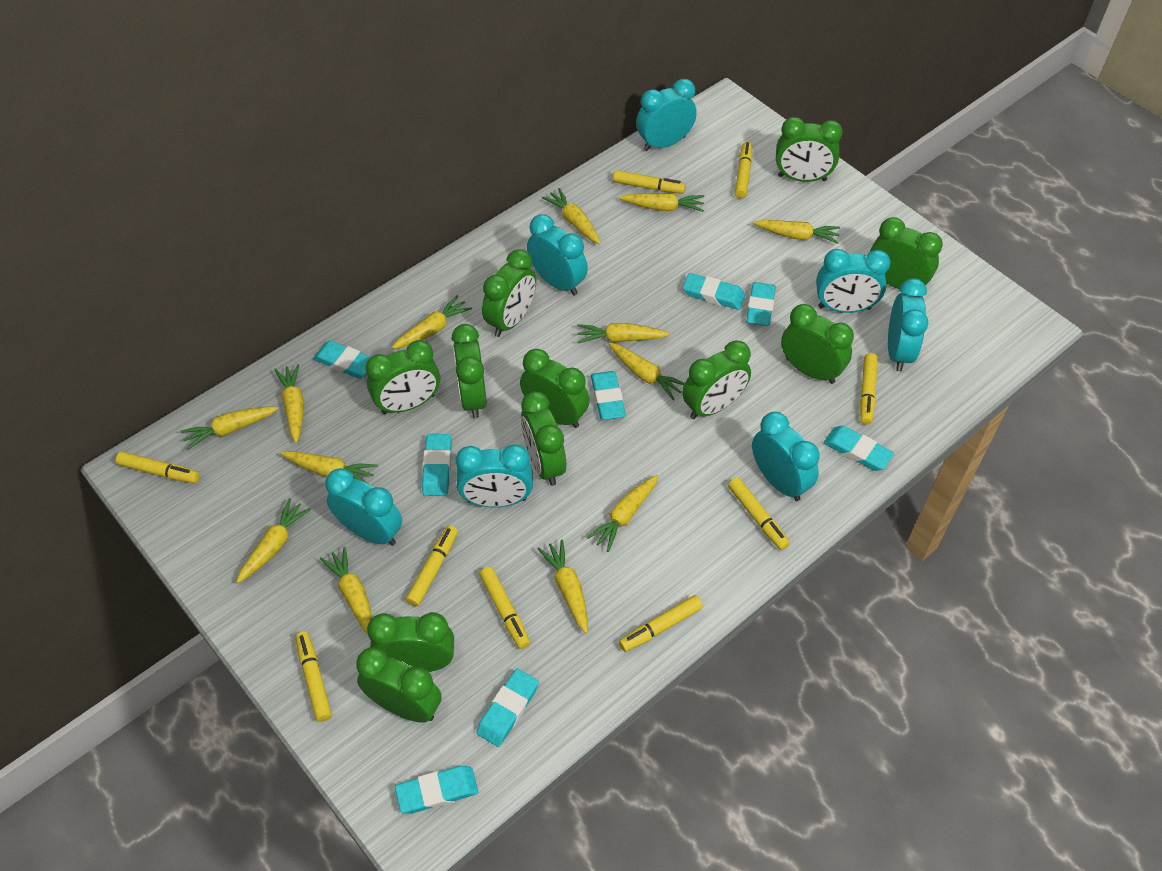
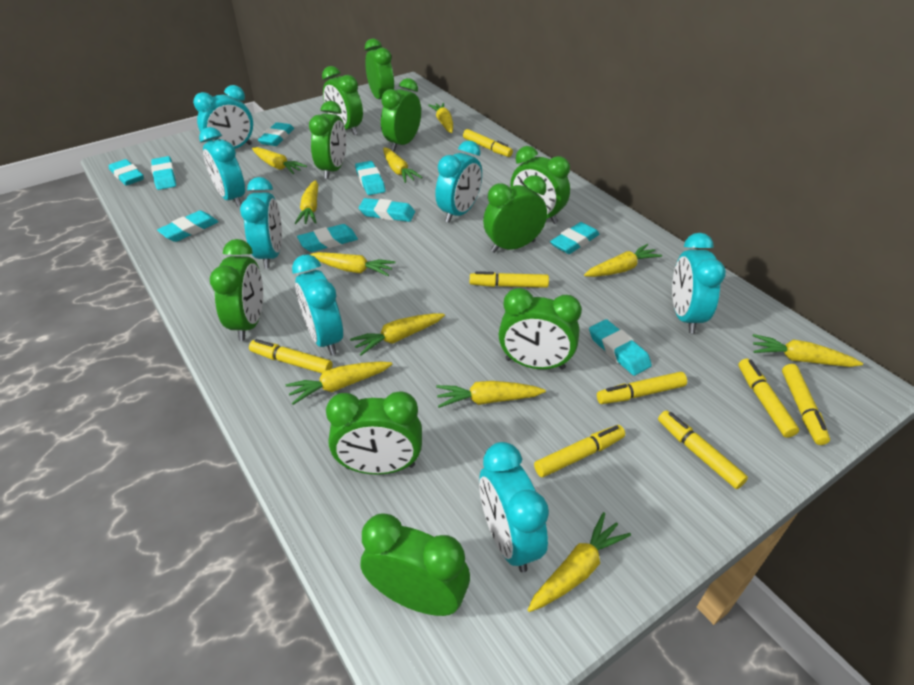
green clock: [356,647,442,723] [366,340,440,414] [367,612,454,672] [451,324,487,418] [482,249,536,337] [520,349,590,428] [521,391,566,486] [682,340,751,419] [776,117,843,182] [781,304,854,384] [870,217,943,289] = 11 -> [210,239,263,341] [309,101,346,179] [322,66,363,135] [326,392,422,475] [360,513,470,616] [365,38,394,99] [381,78,421,151] [483,175,547,253] [499,288,582,370] [510,146,570,224] = 10
turquoise eraser: [313,340,370,379] [395,766,478,814] [422,434,452,496] [476,669,539,747] [591,371,626,420] [683,273,745,310] [746,282,776,326] [823,426,894,471] = 8 -> [109,159,144,186] [151,156,176,190] [157,210,218,242] [258,122,294,146] [297,224,358,252] [355,161,385,195] [359,198,415,222] [550,222,599,254] [589,319,652,376] = 9
yellow carrot: [180,406,278,450] [236,498,311,583] [274,364,304,443] [281,451,378,484] [320,547,372,634] [391,295,472,349] [537,539,588,633] [542,188,601,244] [577,323,669,344] [587,475,658,552] [609,343,685,401] [619,193,704,212] [753,220,840,244] = 13 -> [252,147,307,174] [286,361,392,405] [295,180,318,224] [310,252,395,276] [350,313,445,356] [383,147,423,183] [428,103,453,133] [436,381,546,408] [528,512,631,612] [584,244,662,277] [753,334,863,367] = 11
yellow marker: [116,451,200,483] [295,631,332,722] [406,526,458,606] [480,567,530,649] [613,170,686,194] [619,595,703,652] [728,477,790,550] [735,142,752,199] [860,353,878,425] = 9 -> [249,339,333,373] [463,129,513,157] [470,271,549,288] [534,425,625,477] [597,372,687,404] [658,410,748,489] [738,359,799,438] [782,364,830,445] = 8

